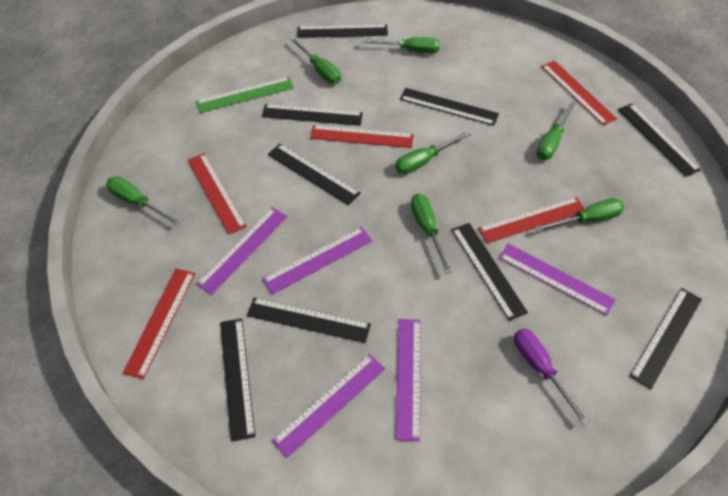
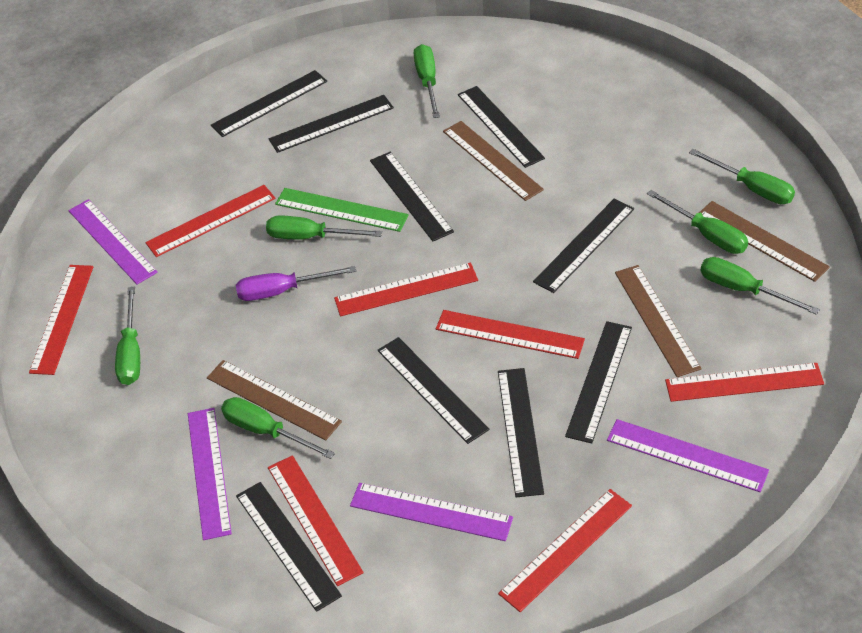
brown ruler: none = 0 -> [207,360,342,441] [443,121,544,201] [615,265,701,377] [699,201,830,282] = 4
purple ruler: [196,207,287,295] [262,227,372,294] [271,354,385,458] [396,319,421,441] [499,243,616,315] = 5 -> [68,199,158,285] [188,408,232,540] [350,483,513,541] [607,419,769,492] = 4
red ruler: [123,268,195,379] [188,153,247,234] [310,125,414,148] [478,197,585,243] [541,60,617,126] = 5 -> [29,265,93,375] [145,185,276,257] [268,455,364,586] [334,262,478,316] [436,310,585,359] [498,489,632,612] [665,363,824,402] = 7

